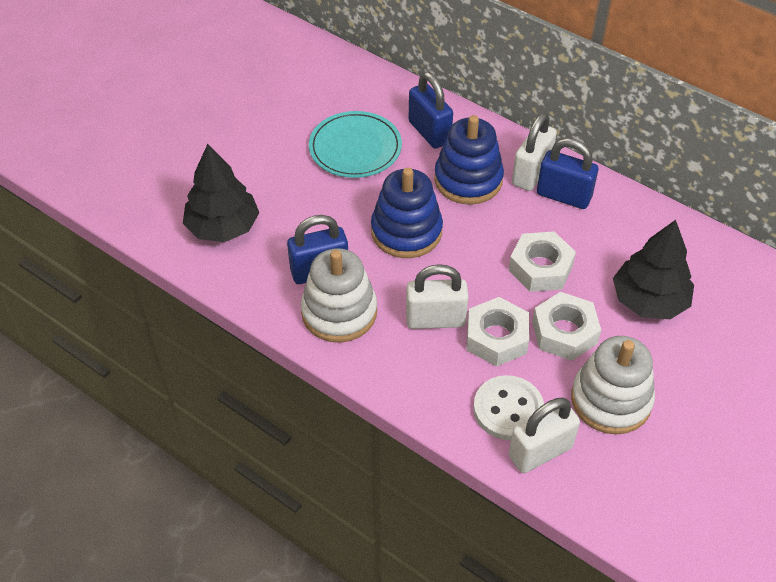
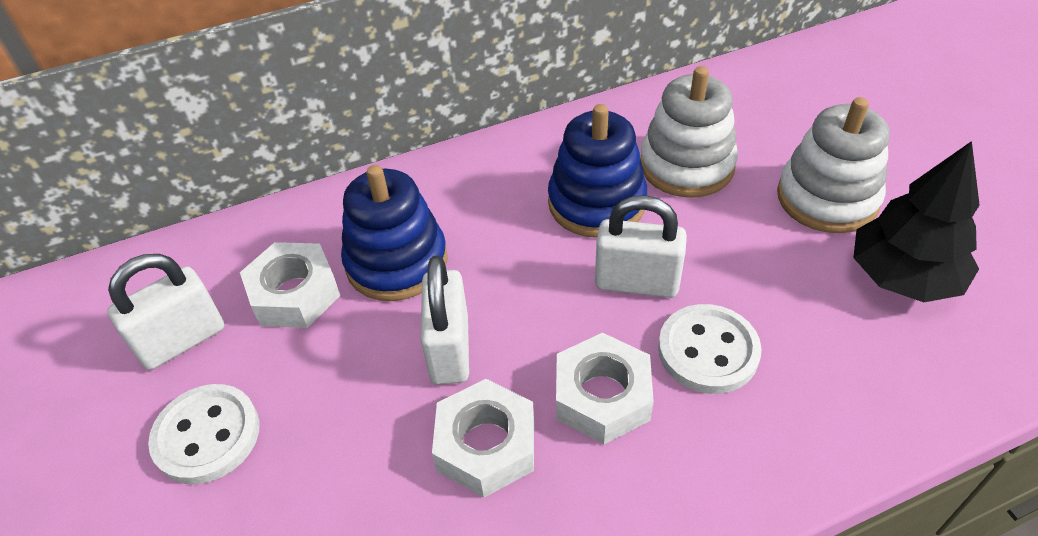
black tree: [183,144,259,242] [613,220,694,319] = 2 -> [853,141,980,302] = 1
blue padlock: [287,215,348,284] [408,72,453,149] [537,138,598,209] = 3 -> none = 0
turquoise plate: [309,111,402,178] = 1 -> none = 0
white button: [473,375,544,440] = 1 -> [148,384,260,484] [658,304,762,394] = 2

